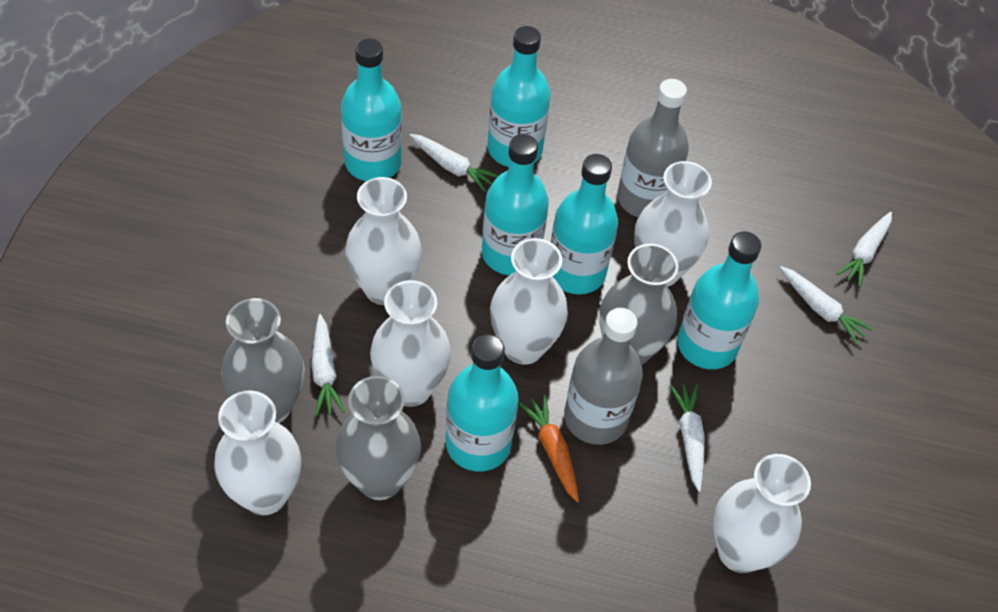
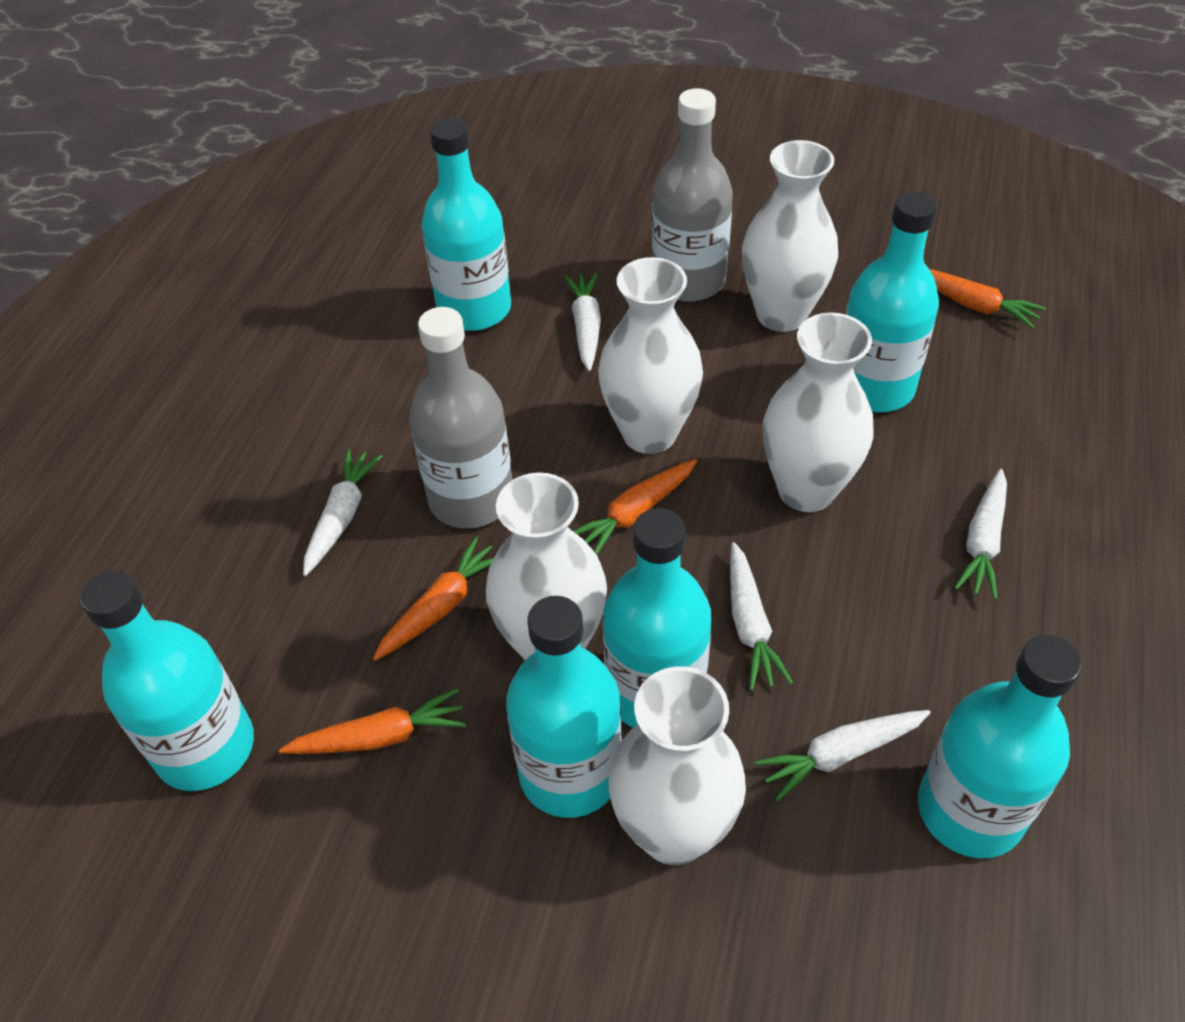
grey vase: [221,298,305,423] [336,376,421,500] [599,244,678,366] = 3 -> none = 0
orange carrot: [519,395,579,502] = 1 -> [279,688,466,754] [373,537,494,661] [573,459,697,555] [929,269,1046,329] = 4
white vase: [214,390,301,515] [345,177,422,305] [370,280,451,407] [490,238,568,365] [634,161,712,287] [713,454,811,573] = 6 -> [486,472,607,660] [598,257,703,454] [609,666,746,865] [742,140,838,332] [763,313,874,512] = 5

